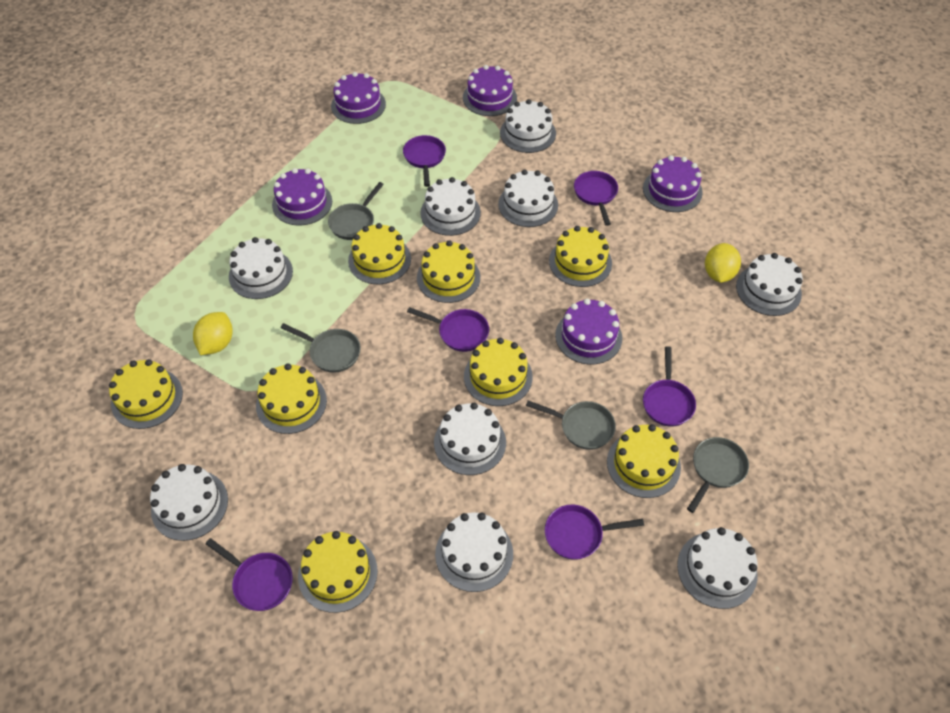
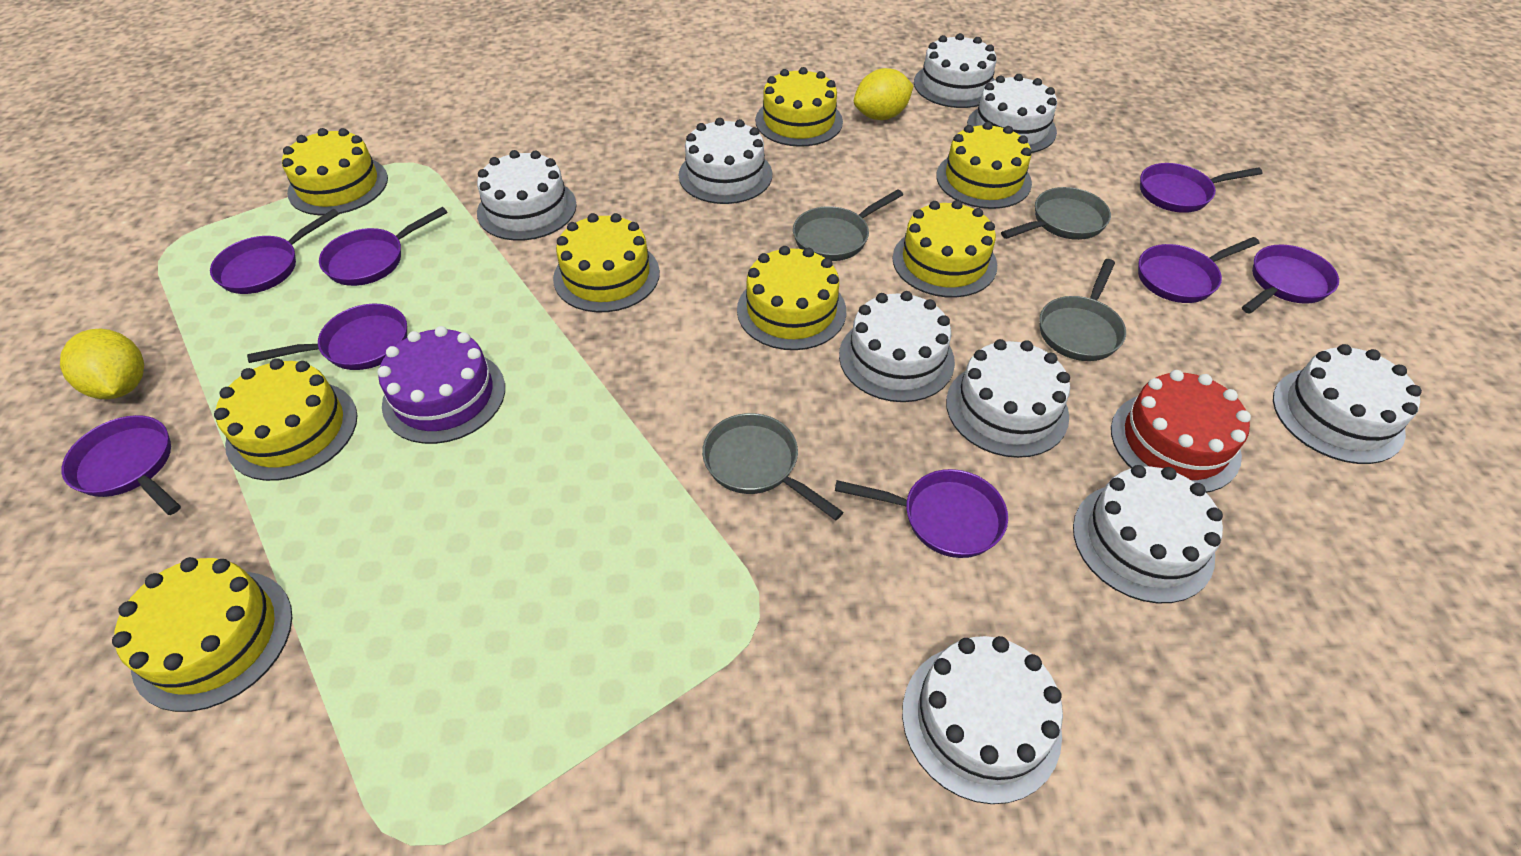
purple cake: [272,168,332,225] [331,72,386,124] [463,65,517,116] [555,299,622,365] [643,155,703,212] = 5 -> [377,326,505,444] = 1
purple pan: [205,538,293,611] [403,135,446,187] [407,307,489,352] [545,505,644,560] [574,171,618,226] [643,346,696,427] = 6 -> [61,415,181,515] [210,209,339,294] [247,304,407,370] [319,207,447,286] [835,469,1008,558] [1138,237,1260,303] [1140,163,1263,213] [1242,245,1339,314] = 8
red cake: none = 0 -> [1111,370,1251,493] = 1

